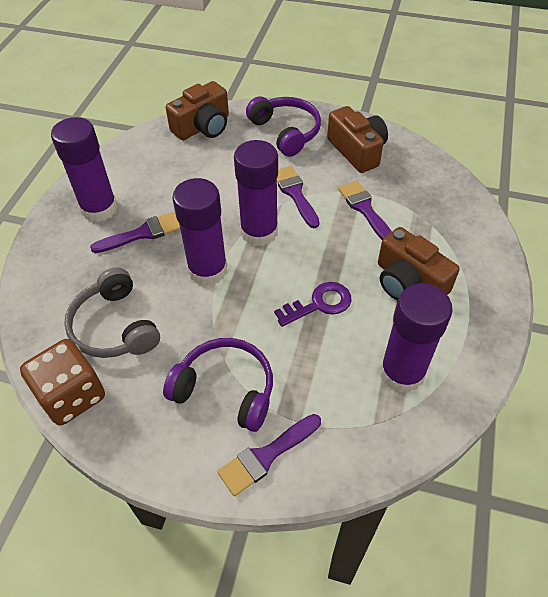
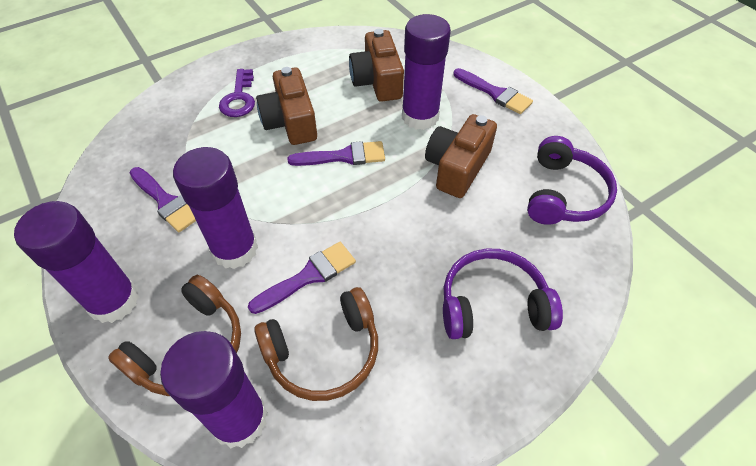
brown dice: [20,339,105,426] = 1 -> none = 0
brown headphones: none = 0 -> [108,275,241,396] [254,287,378,401] = 2
grey headphones: [64,267,160,358] = 1 -> none = 0

